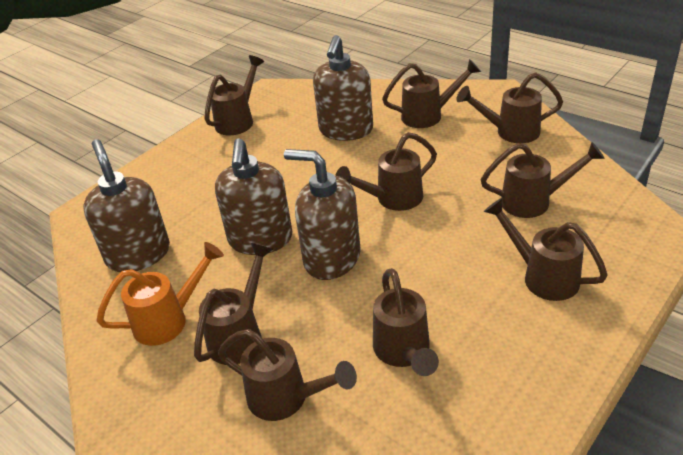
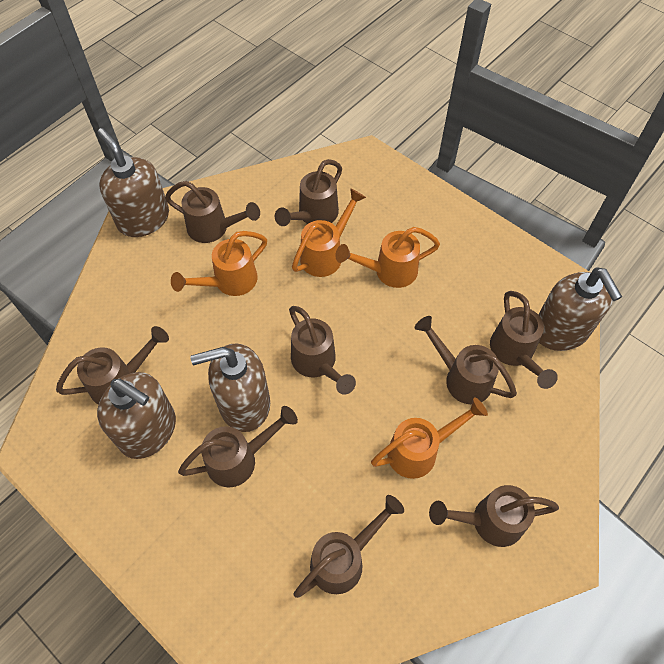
orange watering can: [96,242,224,346] = 1 -> [171,231,267,296] [292,188,366,277] [335,227,440,288] [371,397,488,479] = 4

